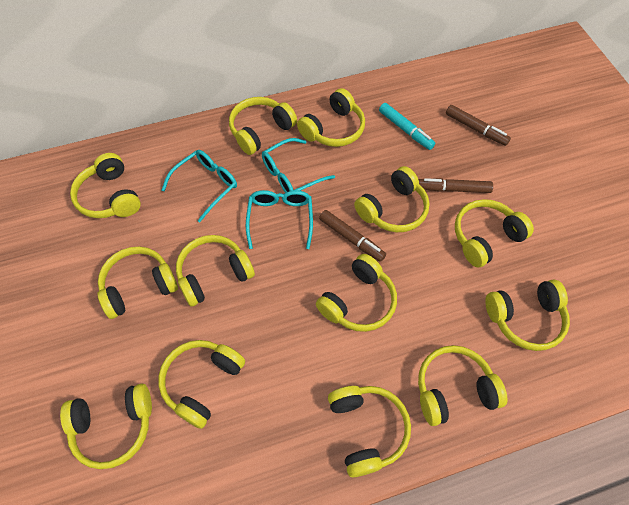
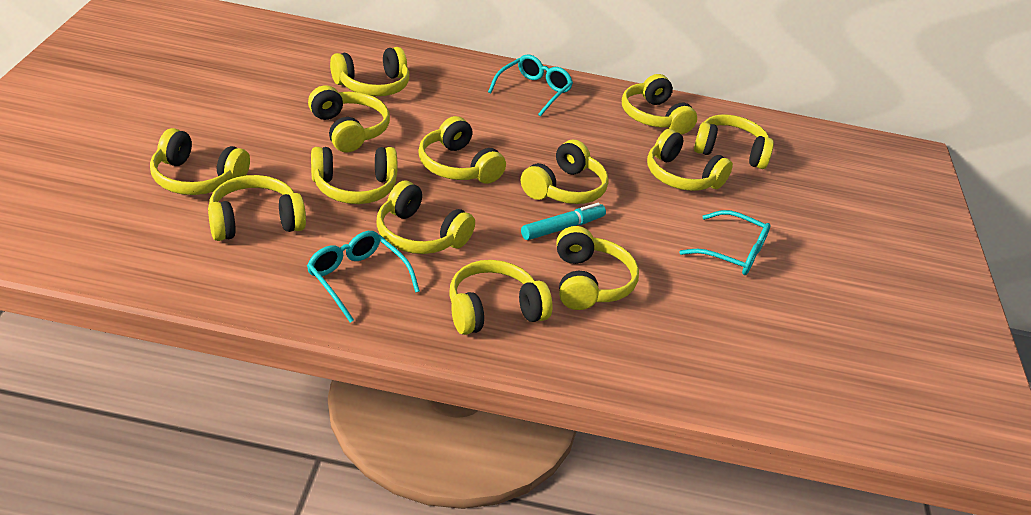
brown marker: [319,210,386,262] [418,178,493,193] [446,105,511,146] = 3 -> none = 0

